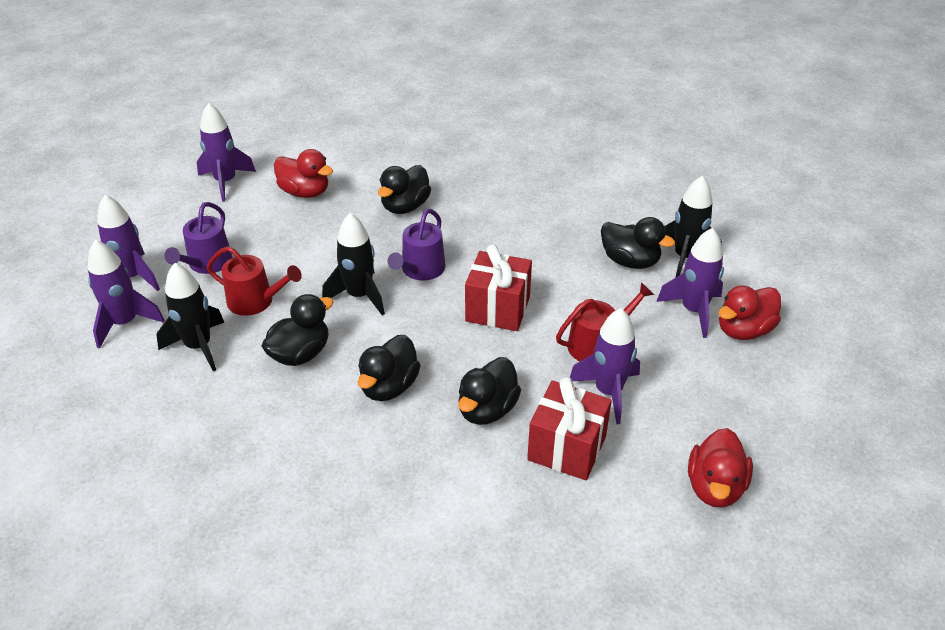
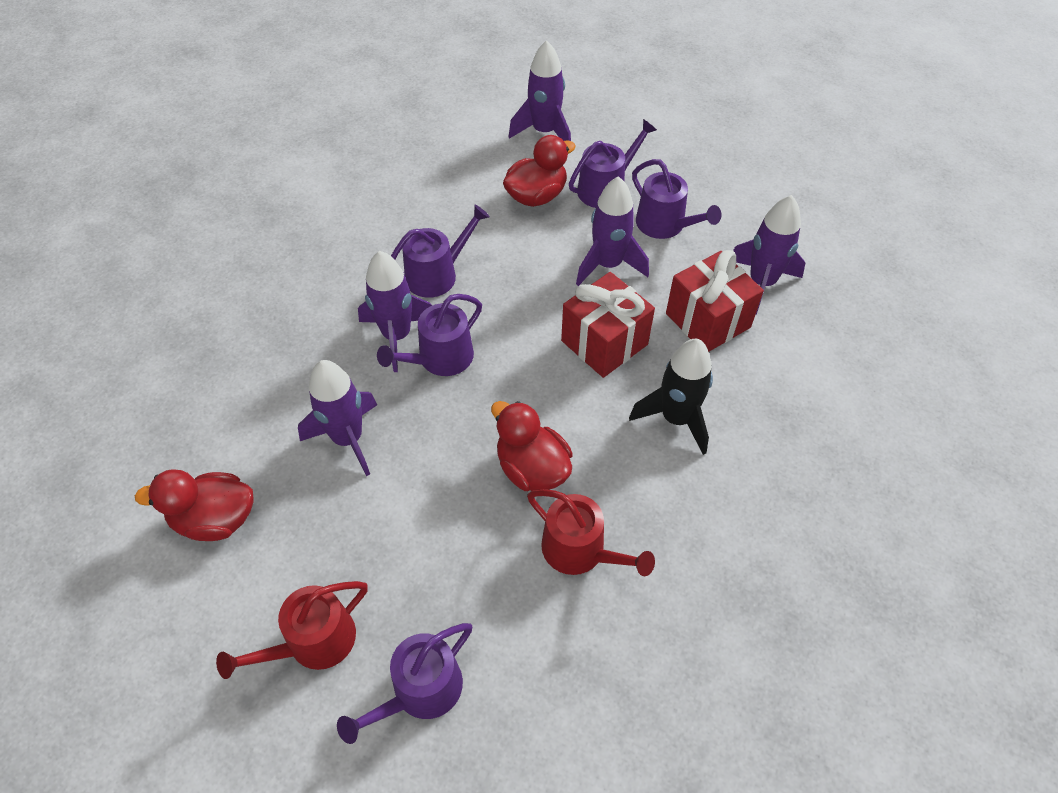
black duck: [261,294,334,366] [358,335,421,401] [378,165,431,214] [458,357,521,425] [601,217,675,269] = 5 -> none = 0
black rocket: [156,263,224,371] [322,213,385,315] [665,176,722,278] = 3 -> [629,339,713,455] = 1
purple watering can: [164,202,233,274] [388,209,446,281] = 2 -> [337,623,472,744] [377,294,482,376] [391,205,490,298] [569,119,657,208] [632,159,722,239] = 5

